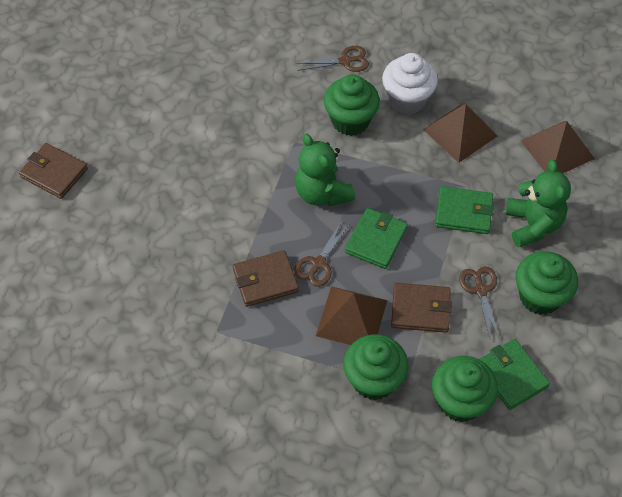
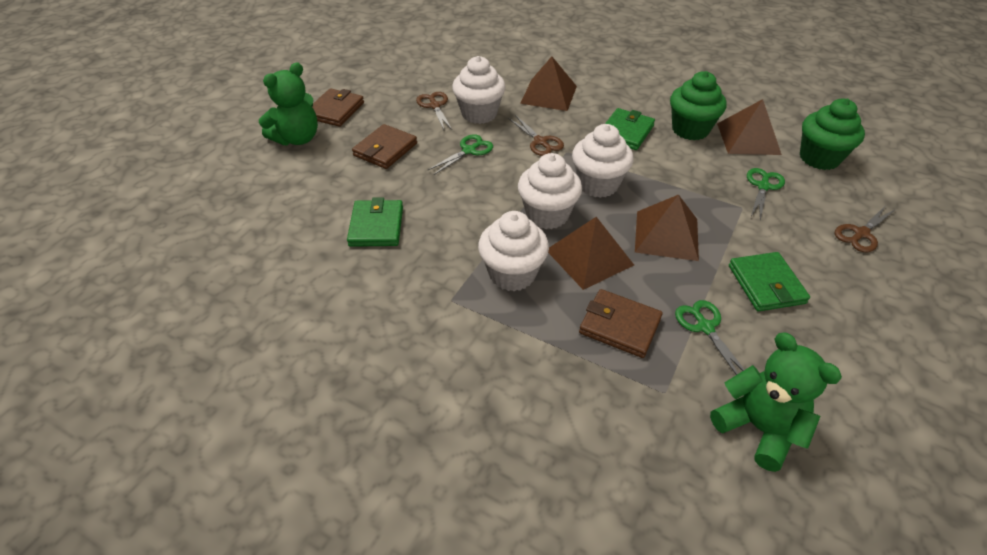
brown pyramid: [316,286,387,345] [423,104,497,163] [521,121,595,173] = 3 -> [520,56,577,111] [548,217,634,290] [635,194,699,261] [717,99,782,155] = 4
green cupcake: [324,74,380,136] [343,334,409,400] [432,356,498,422] [516,251,578,315] = 4 -> [670,71,726,141] [800,99,865,170] = 2
green scissors: none = 0 -> [428,134,493,175] [675,300,745,375] [747,168,785,220] = 3
white cupcake: [382,53,438,114] = 1 -> [452,56,506,124] [478,211,549,291] [518,153,582,229] [572,124,633,198] = 4

